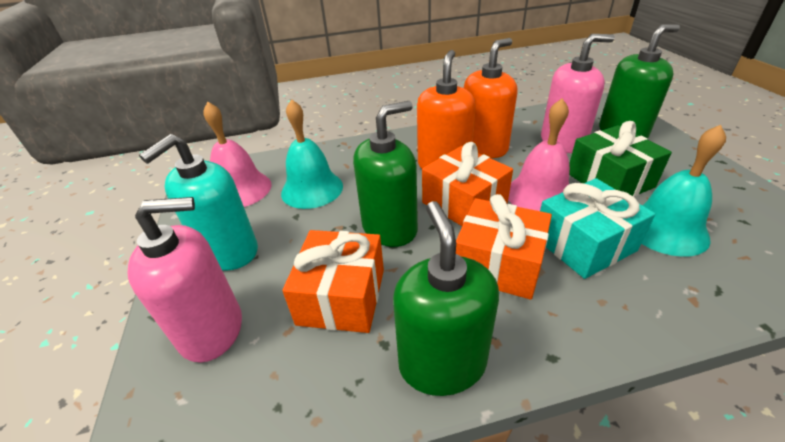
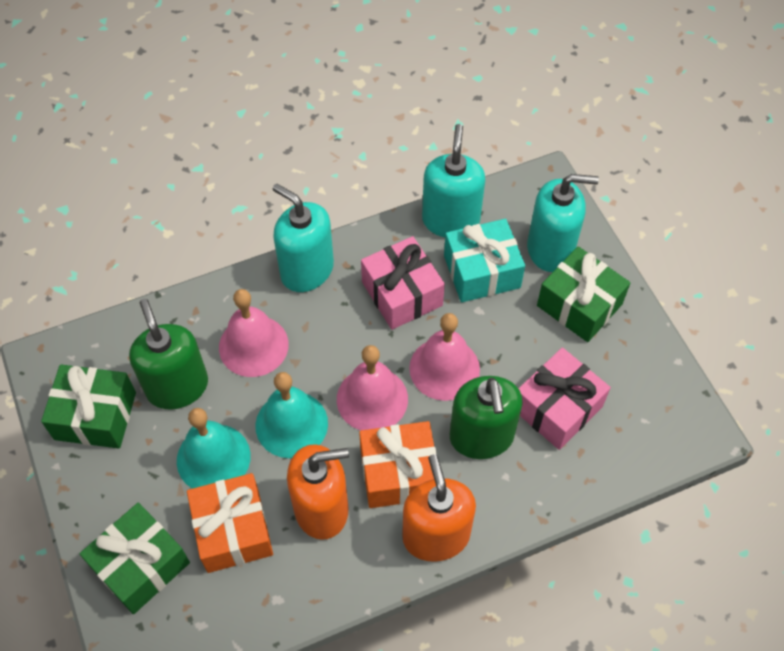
green gift: [569,121,672,197] = 1 -> [41,364,136,449] [80,503,190,614] [537,246,631,342] = 3
green soap dispenser: [353,101,418,247] [393,201,499,396] [599,24,680,139] = 3 -> [129,299,208,410] [450,376,523,459] = 2
orange gift: [282,230,384,333] [422,142,513,226] [456,194,552,300] = 3 -> [187,473,273,573] [359,421,437,508] = 2
pink bell: [203,102,272,207] [508,98,570,211] = 2 -> [219,289,289,377] [337,345,408,430] [409,313,480,401] = 3
pink gift: none = 0 -> [361,236,445,330] [518,347,611,450] = 2
pink soap dispenser: [128,197,242,363] [541,34,615,153] = 2 -> none = 0
turquoise soap dispenser: [139,134,258,271] = 1 -> [273,183,334,292] [422,124,485,237] [527,174,599,272] = 3

